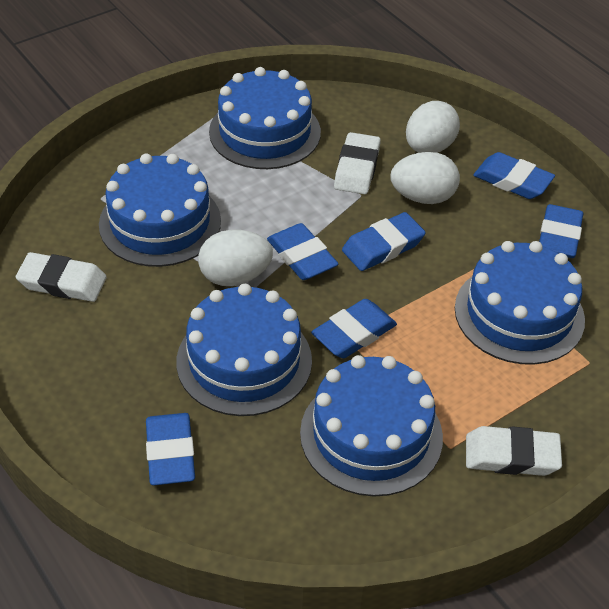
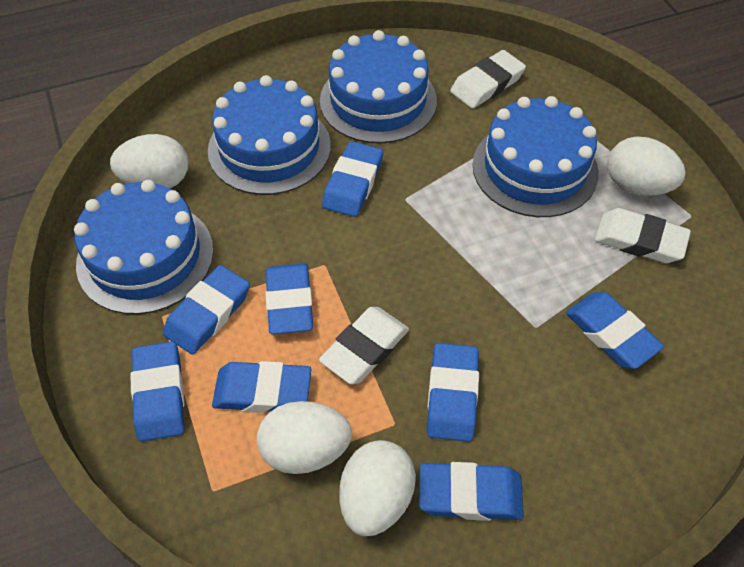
blue cake: [99,153,221,267] [176,284,312,416] [209,67,321,169] [300,355,443,496] [455,241,585,365] = 5 -> [74,180,214,314] [208,75,331,195] [320,30,437,144] [473,96,599,217] = 4
blue eraser: [146,413,195,485] [267,223,338,280] [311,299,397,358] [342,212,426,271] [473,152,555,199] [539,204,583,258] = 6 -> [130,341,184,442] [163,265,250,355] [212,361,311,413] [266,263,313,334] [322,141,383,217] [419,462,524,521] [427,343,479,442] [566,292,664,369] = 8
white egg: [198,230,273,286] [390,152,460,204] [406,101,460,153] = 3 -> [110,134,188,188] [257,401,352,474] [340,440,416,536] [607,137,686,196] = 4

